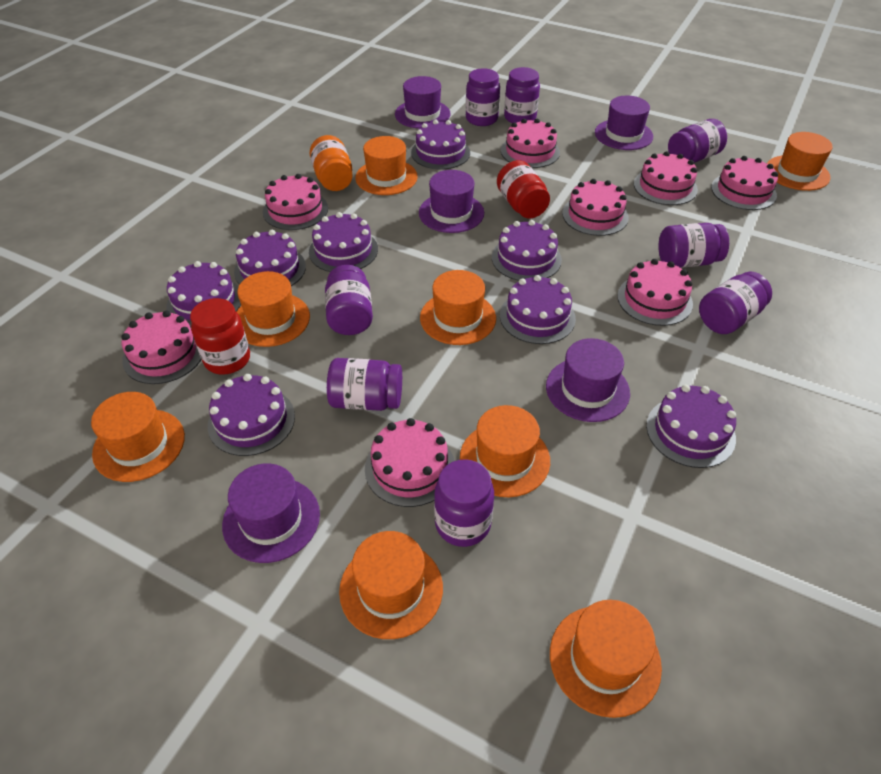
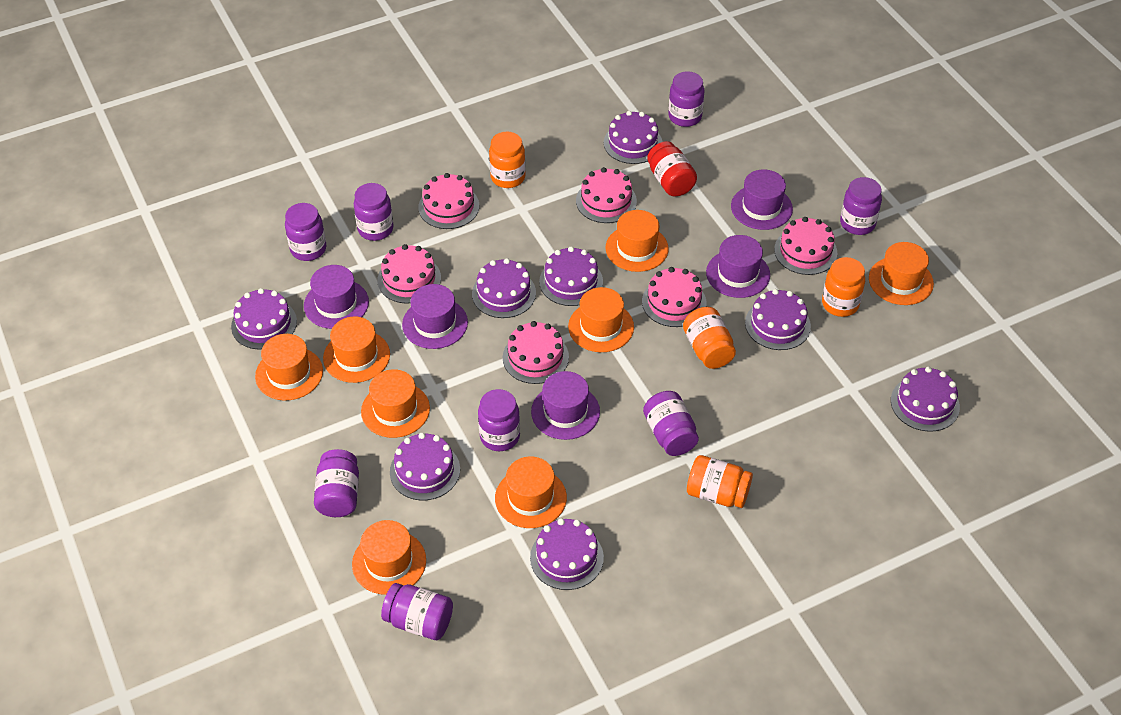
orange jar: [310,135,353,191] = 1 -> [489,132,526,188] [683,307,736,369] [687,455,753,508] [822,257,865,317] = 4
pink cake: [121,311,201,384] [263,174,328,230] [365,418,455,507] [501,119,560,168] [562,179,629,236] [617,259,693,326] [634,151,698,205] [711,156,778,210] = 8 -> [377,244,441,303] [418,173,479,229] [503,321,569,384] [576,167,637,223] [642,267,706,327] [774,217,837,275] = 6
red jar: [190,298,250,375] [497,160,550,218] = 2 -> [647,141,697,196] = 1

